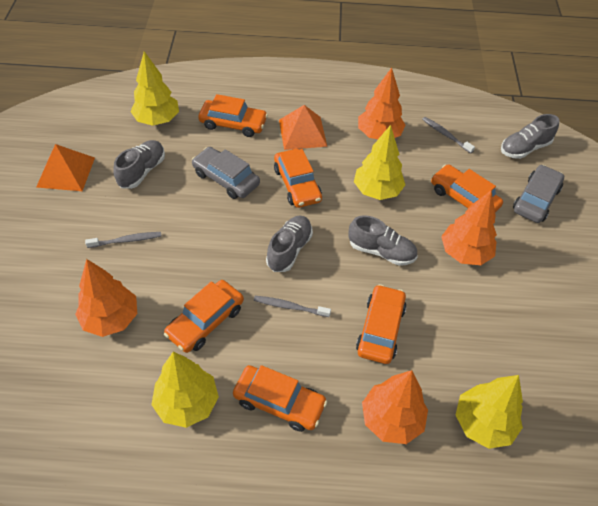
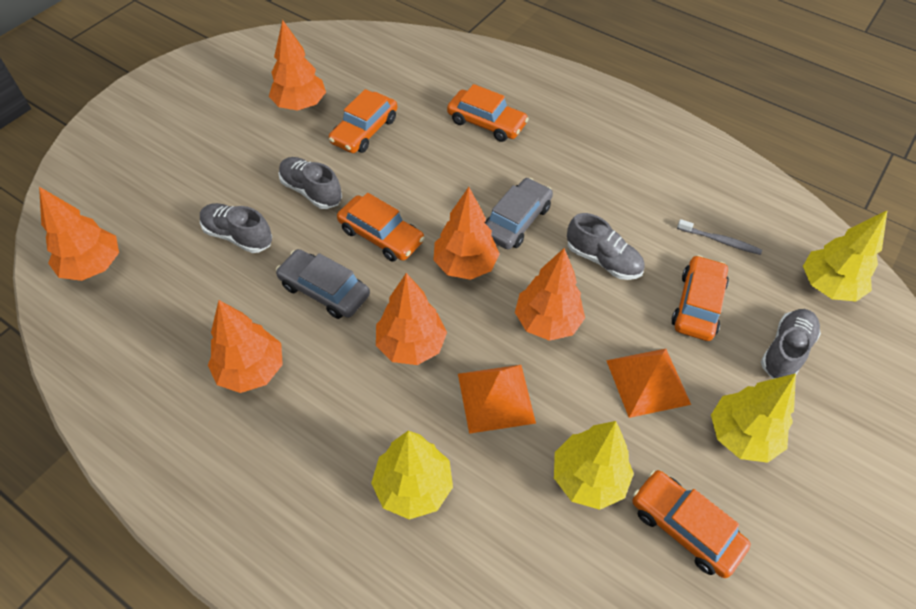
grey toothbrush: [85,232,162,248] [254,296,331,317] [422,117,475,153] = 3 -> [677,219,762,255] = 1
orange car: [164,280,244,353] [198,94,268,137] [233,365,327,432] [274,149,322,208] [356,284,406,364] [431,164,503,212] = 6 -> [329,89,397,153] [337,193,425,262] [447,84,529,142] [633,470,751,578] [672,255,729,341] = 5
orange tree: [75,259,137,337] [358,67,406,139] [362,370,428,444] [441,191,497,265] = 4 -> [39,187,119,281] [208,300,283,393] [269,20,326,111] [376,273,447,365] [433,187,500,280] [515,248,585,341] = 6

